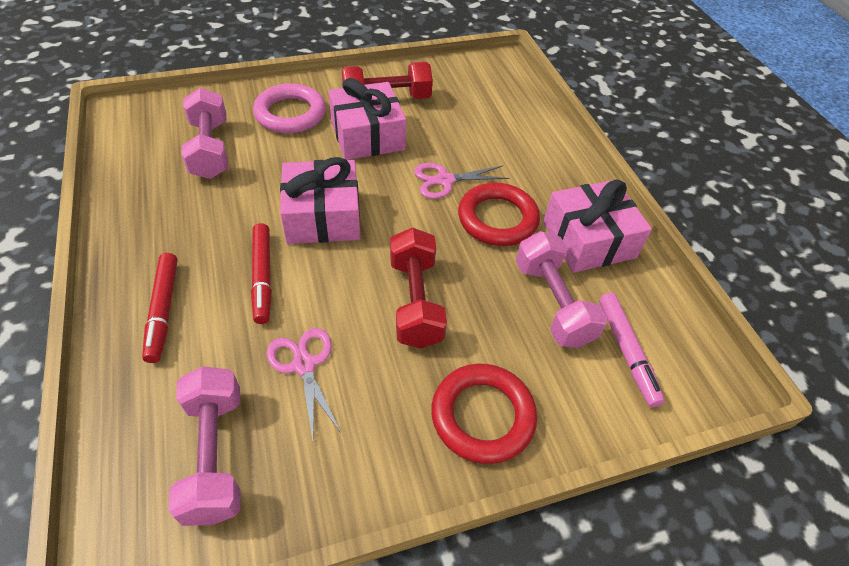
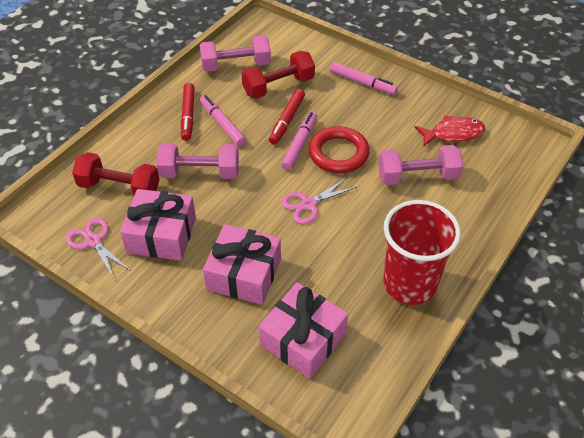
pink marker: [599,293,665,407] = 1 -> [200,95,246,146] [281,112,317,170] [330,62,398,95] = 3
pink ring: [253,83,326,133] = 1 -> none = 0
red cup: none = 0 -> [383,200,461,305] = 1
red fish: none = 0 -> [415,115,485,147] = 1
red ring: [431,364,537,464] [458,182,540,246] = 2 -> [309,126,370,173] = 1

